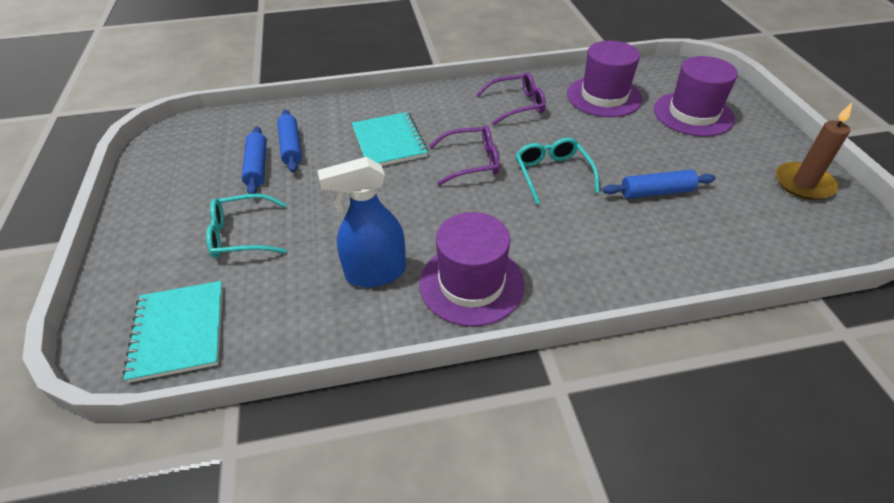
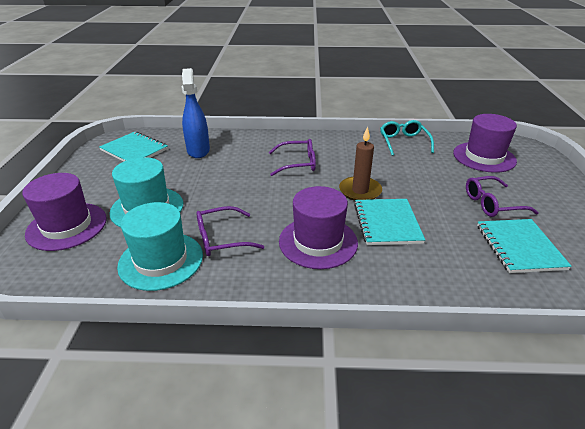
blue rolling pin: [242,126,267,194] [277,110,302,173] [603,170,716,199] = 3 -> none = 0
purple glasses: [429,125,499,186] [476,72,546,125] = 2 -> [196,206,264,256] [269,139,316,176] [466,176,539,217] = 3
turquoise glasses: [206,194,287,258] [516,138,600,204] = 2 -> [380,120,434,156] = 1
turquoise hat: none = 0 -> [109,157,183,228] [117,202,203,291] = 2
turquoise notebook: [122,281,223,383] [352,112,428,166] = 2 -> [99,131,168,162] [354,199,425,245] [477,219,572,273] = 3

